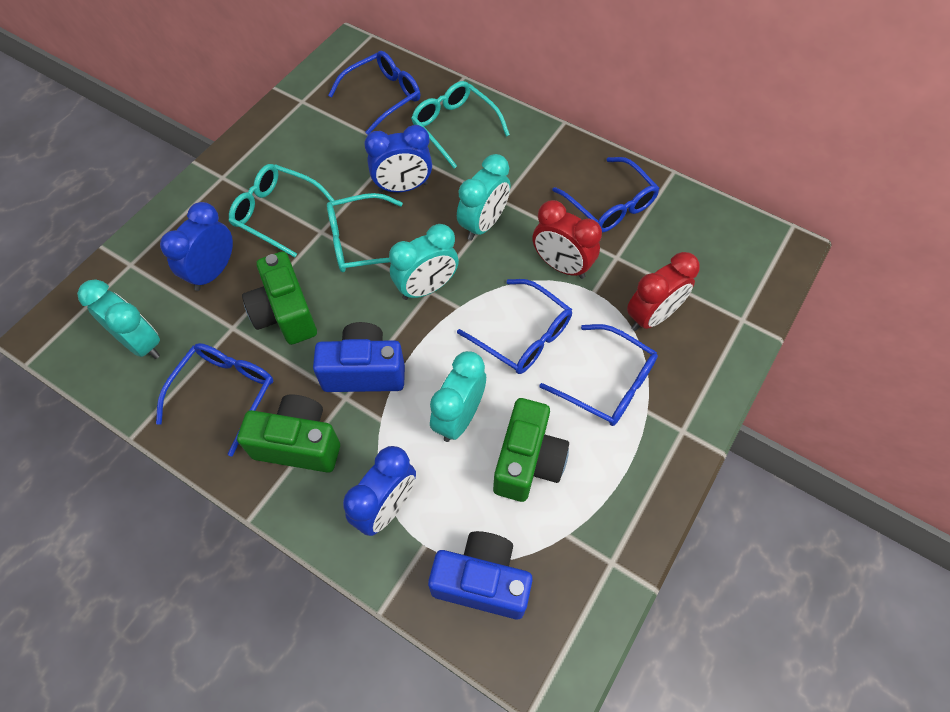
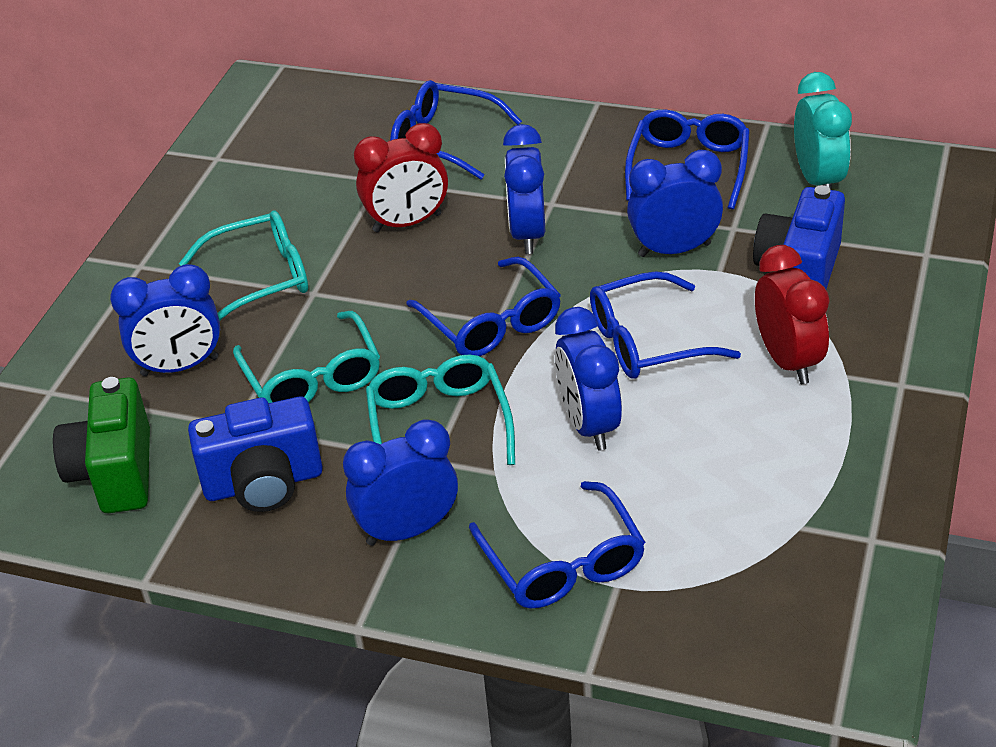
blue clock: [160,202,233,291] [343,446,416,536] [365,125,432,192] = 3 -> [110,264,220,376] [343,420,458,546] [503,124,545,254] [555,307,622,451] [627,150,723,257] = 5
green camera: [237,394,340,473] [242,251,317,345] [493,398,569,502] = 3 -> [53,377,150,513] = 1
turquoise clock: [77,280,160,359] [389,224,459,300] [430,351,486,442] [457,154,510,241] = 4 -> [794,72,852,190] = 1

